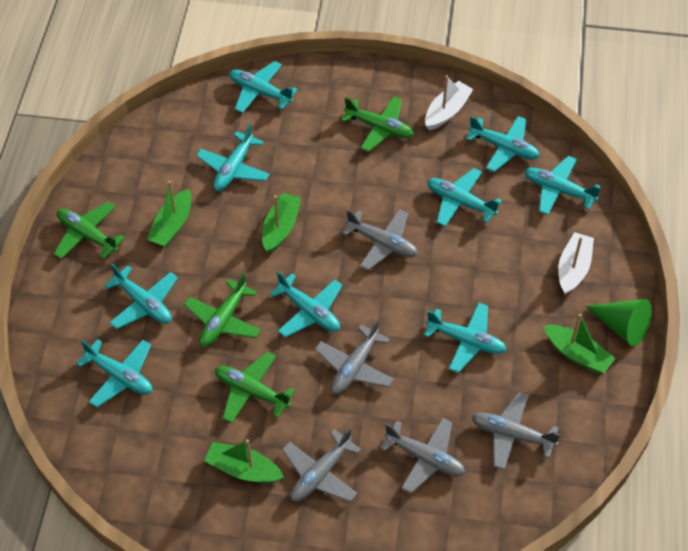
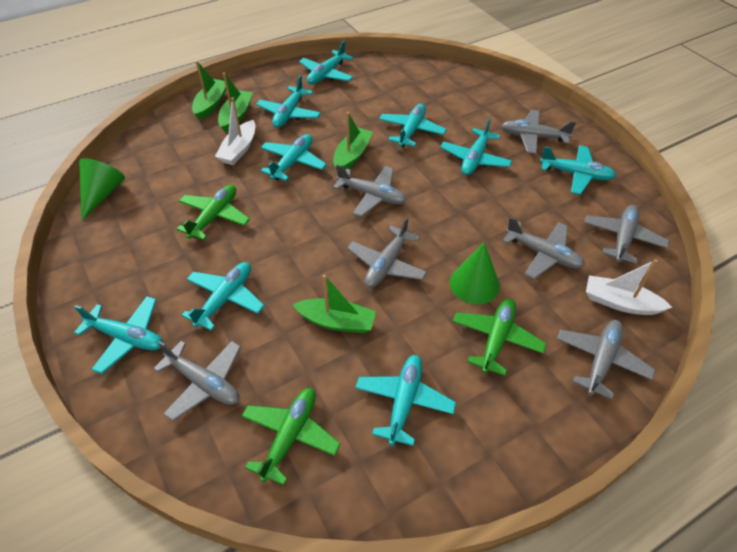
green cone: [585,299,652,346] = 1 -> [79,158,125,221] [450,242,500,305] = 2
green plane: [54,201,125,259] [184,273,261,347] [215,352,295,423] [341,96,414,152] = 4 -> [177,185,250,240] [241,388,341,485] [453,299,546,376] = 3
grey plane: [282,427,362,502] [315,320,394,394] [342,209,417,270] [380,418,465,493] [472,392,561,470] = 5 -> [153,341,241,421] [333,164,407,217] [347,217,427,288] [501,110,576,154] [502,217,585,279] [557,320,656,400] [584,205,669,264] = 7

